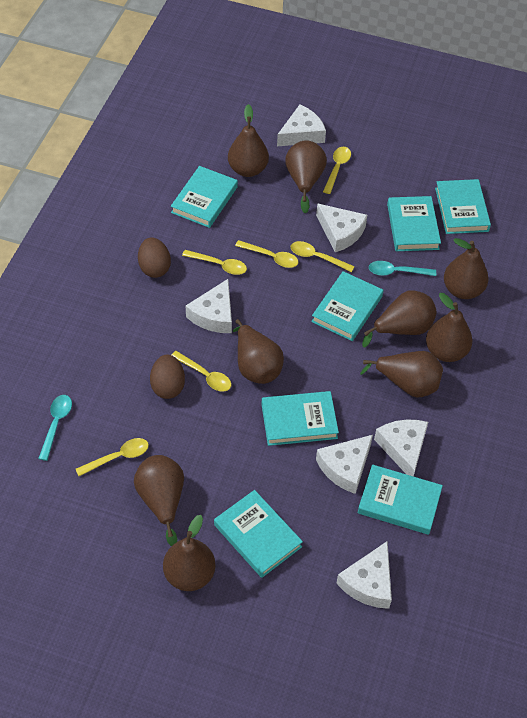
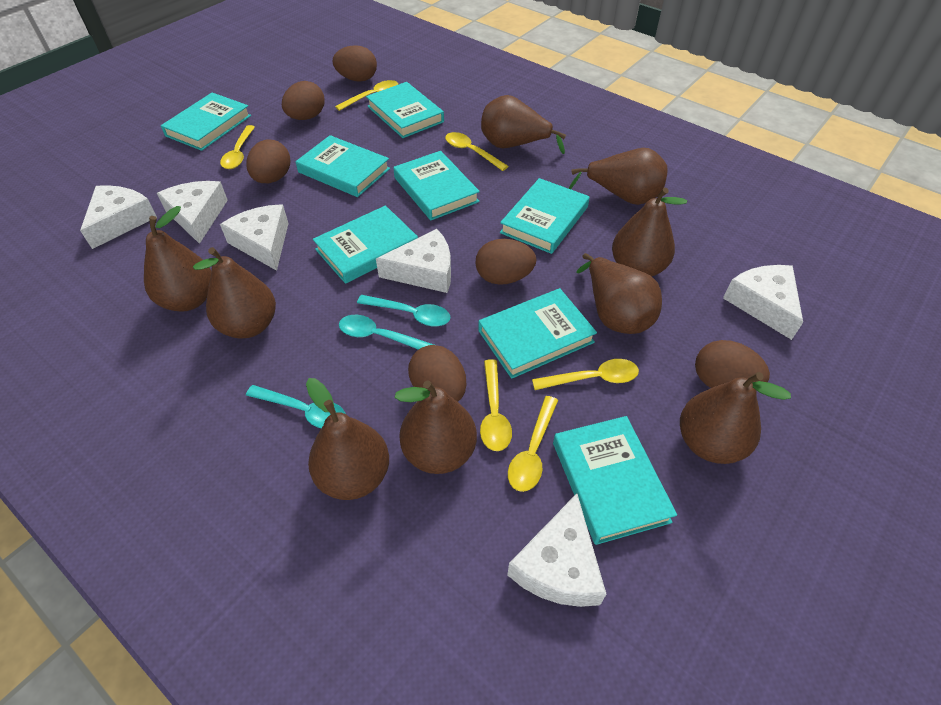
brown egg: [138,237,171,278] [150,354,185,399] = 2 -> [246,140,290,183] [282,81,325,120] [333,45,377,82] [408,345,467,402] [475,239,537,285] [695,340,770,391] = 6
turquoise book: [171,166,238,228] [214,490,303,578] [262,391,339,446] [311,271,383,341] [358,464,443,535] [387,196,441,251] [435,179,491,234] = 7 -> [161,93,251,151] [296,135,390,197] [313,206,418,284] [366,82,444,138] [393,151,480,220] [478,288,597,379] [500,178,590,254] [553,416,677,545] = 8
turquoise spoon: [38,395,72,461] [369,261,436,276] = 2 -> [246,385,346,428] [339,315,434,350] [357,295,450,327] = 3

